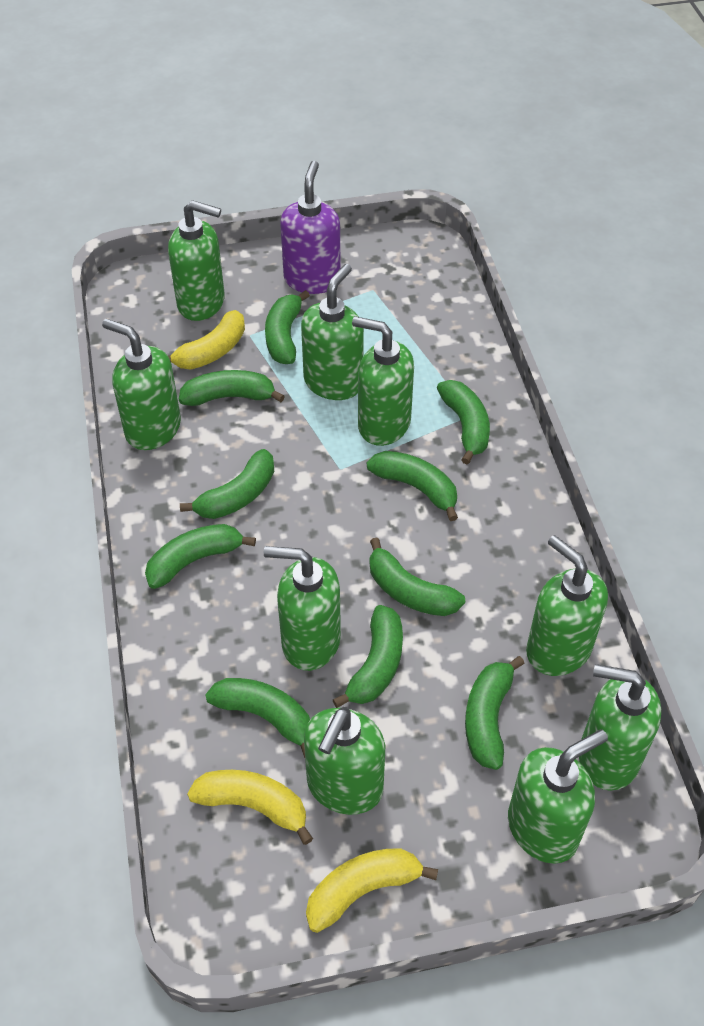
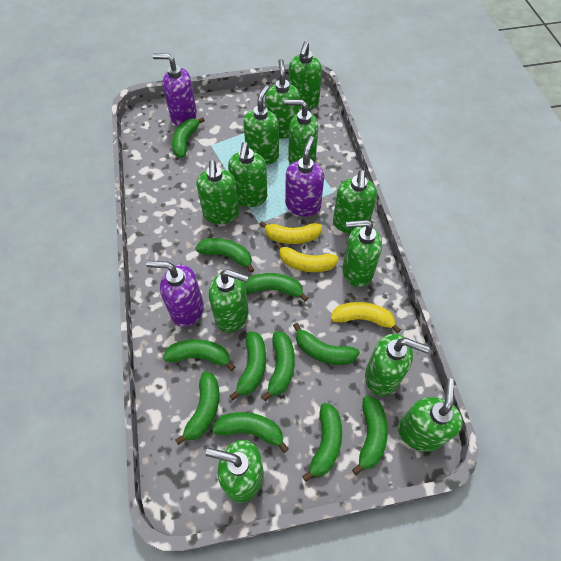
green banana: [145,524,256,589] [179,370,285,406] [180,449,274,519] [205,678,310,758] [265,290,310,364] [333,605,403,708] [367,451,458,521] [370,538,465,616] [437,380,490,464] [465,656,525,770] = 10 -> [163,339,235,371] [172,117,205,158] [175,371,219,445] [195,238,254,273] [212,412,289,453] [230,331,266,400] [245,273,308,302] [262,331,295,401] [293,323,360,365] [302,403,342,482] [352,396,388,475] = 11
green soap dispenser: [102,319,181,450] [168,200,225,321] [264,546,341,671] [301,264,364,400] [304,707,385,815] [352,316,414,446] [508,729,608,864] [526,535,608,676] [579,664,661,791] = 9 -> [196,160,239,224] [206,440,264,503] [209,269,249,332] [228,142,267,207] [243,85,279,165] [265,59,300,139] [284,100,318,164] [289,41,322,109] [333,170,377,234] [342,220,382,287] [365,333,430,396] [398,378,463,452] = 12
purple soap dispenser: [280,161,341,294] = 1 -> [146,260,204,327] [153,54,197,126] [285,136,324,216] = 3

